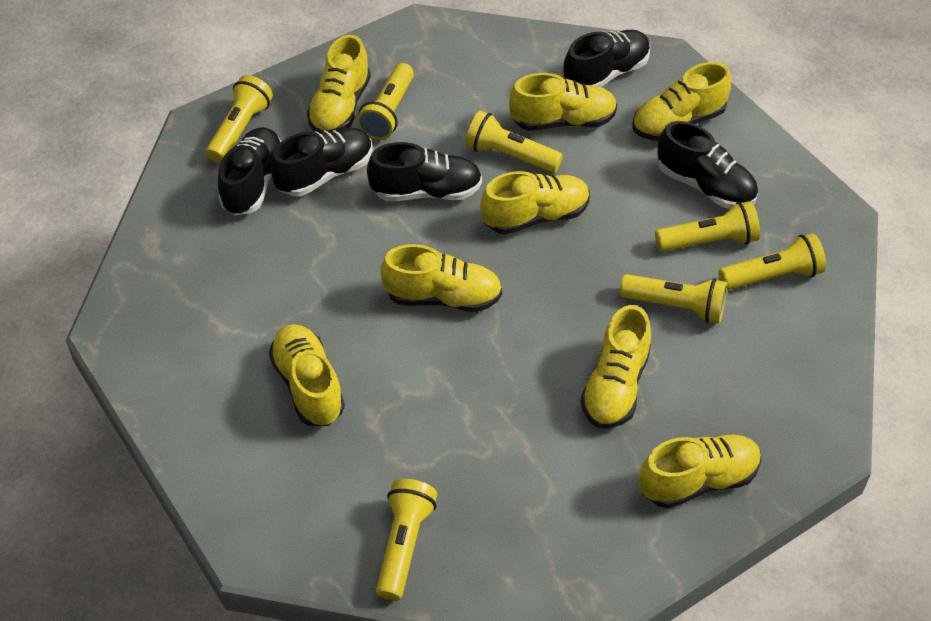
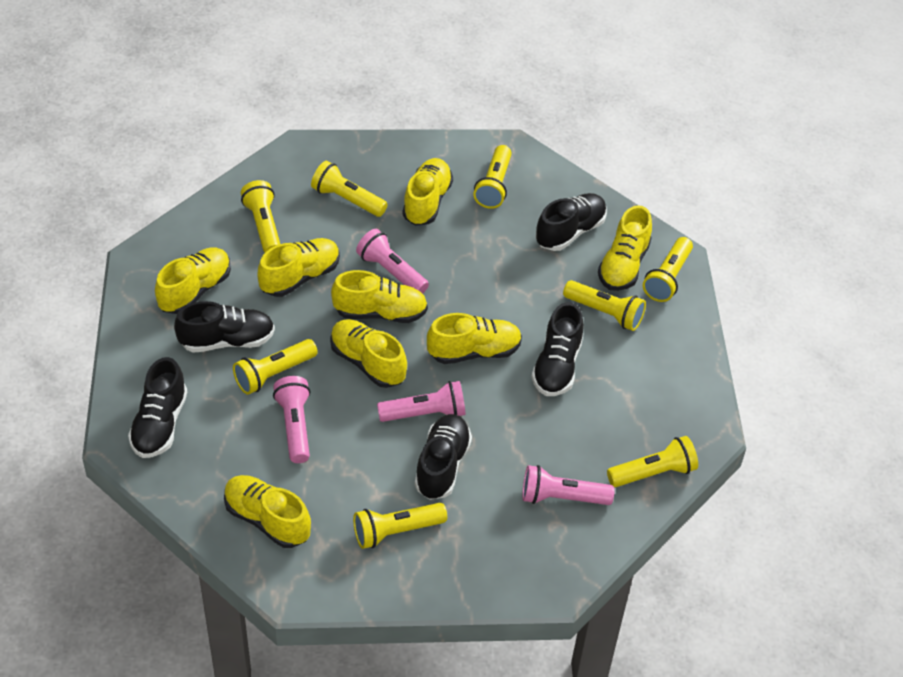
pink flashlight: none = 0 -> [273,376,311,463] [356,229,429,294] [377,381,466,422] [522,465,615,505] = 4
yellow flashlight: [206,75,273,163] [357,63,414,140] [376,479,437,601] [465,111,563,173] [620,274,727,323] [655,201,760,252] [718,233,826,290] = 7 -> [233,339,318,395] [241,180,280,253] [311,161,388,217] [353,503,447,549] [473,145,512,209] [563,280,646,331] [607,436,698,487] [643,237,693,302] = 8

